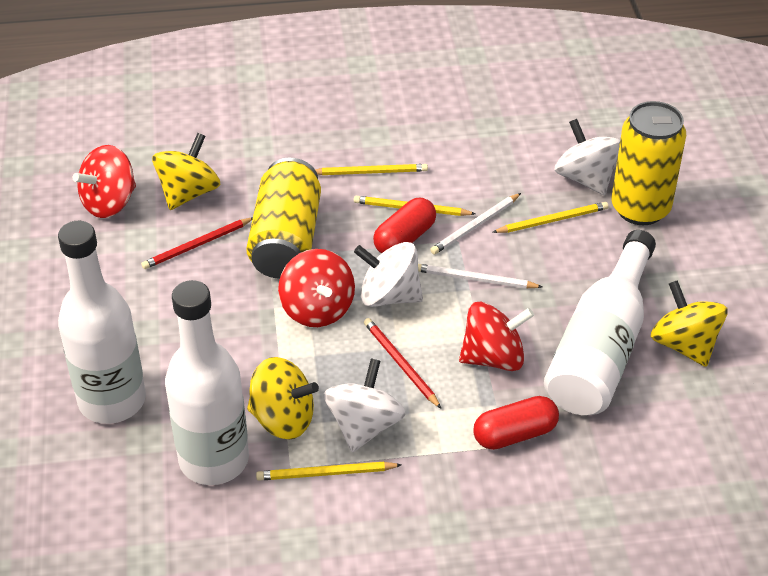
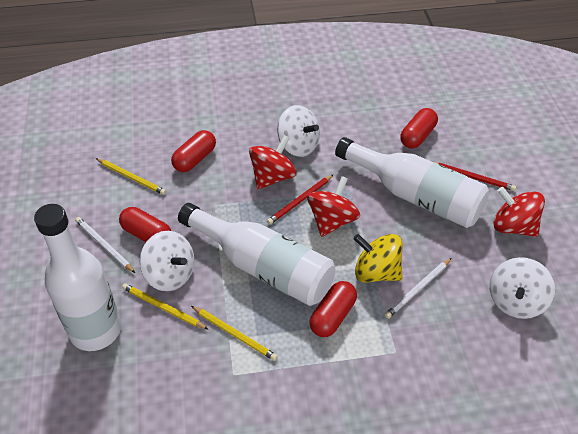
red capsule: [373,198,436,254] [473,396,559,450] = 2 -> [119,207,171,242] [171,130,216,172] [309,281,357,337] [400,108,438,149] = 4
yellow can: [246,158,321,278] [612,101,686,225] = 2 -> none = 0
yellow pencil: [256,462,401,481] [315,164,428,175] [354,196,476,216] [493,202,608,233] = 4 -> [96,158,166,195] [122,283,208,329] [191,306,278,361] = 3
yellow spinning top: [152,133,220,210] [247,357,319,439] [651,280,728,367] = 3 -> [353,234,403,283] = 1

